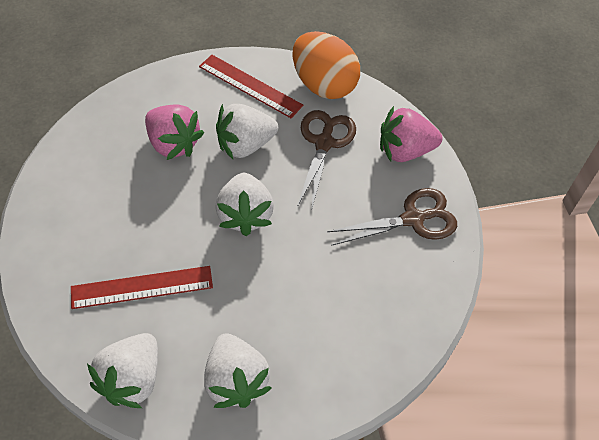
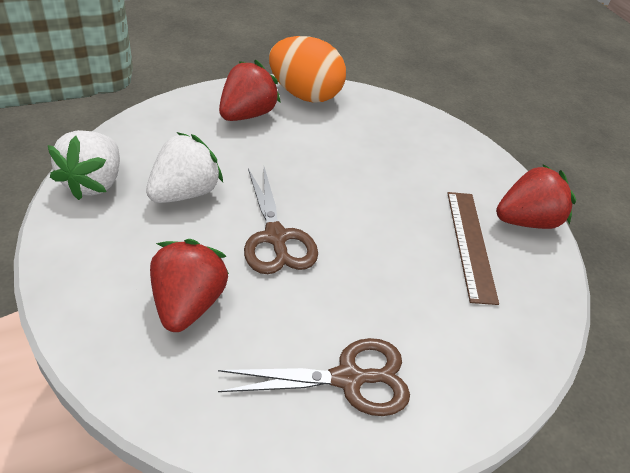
brown ruler: none = 0 -> [447,192,499,305] = 1
pink strawberry: [145,104,204,160] [380,106,443,162] = 2 -> none = 0
red ruler: [71,266,213,309] [199,55,303,118] = 2 -> none = 0
red strawberry: none = 0 -> [150,239,229,332] [219,60,281,121] [496,164,576,229] = 3
white strawberry: [87,333,158,408] [204,334,271,408] [215,173,274,236] [216,104,278,159] = 4 -> [48,130,120,200] [146,132,223,203] = 2

